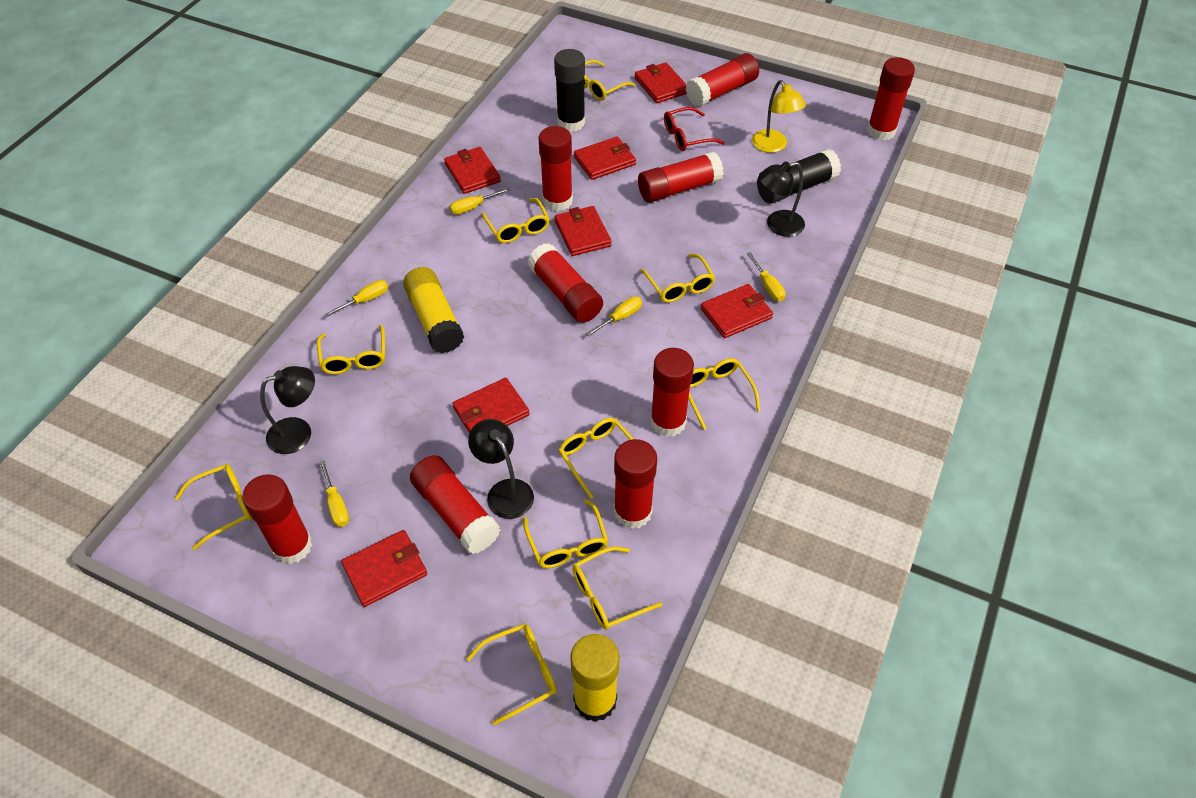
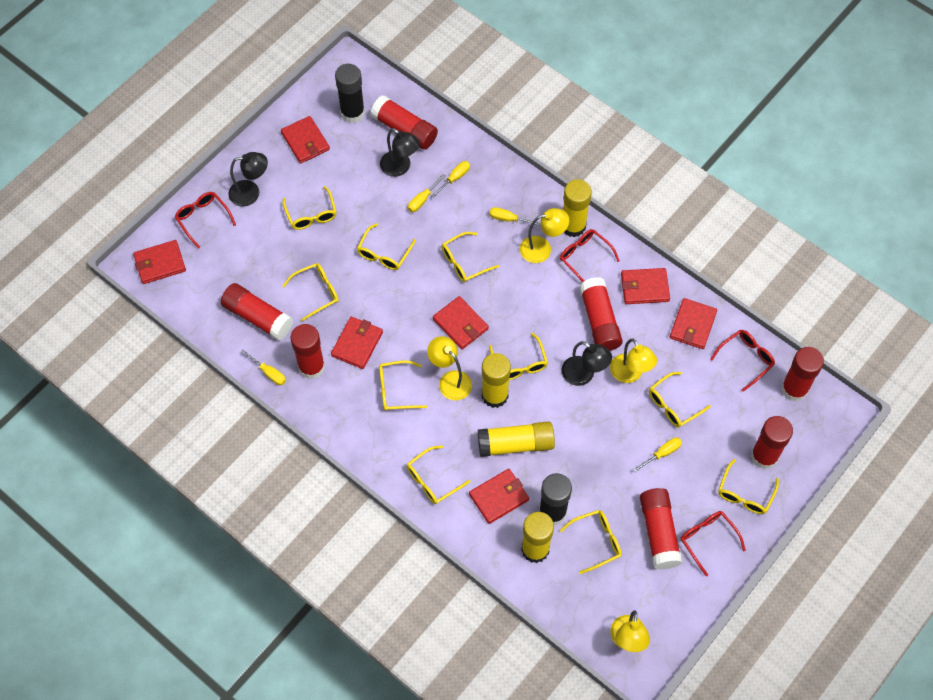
red glasses: [664,107,725,151] = 1 -> [175,192,236,249] [560,229,620,282] [680,511,746,576] [710,330,775,392] = 4
red glue stick: [242,474,312,564] [410,455,501,554] [528,243,603,323] [539,126,573,211] [614,439,657,529] [638,152,724,203] [650,348,694,437] [686,53,759,107] [867,57,915,141] = 9 -> [221,283,293,340] [290,324,325,379] [370,95,438,150] [579,277,623,351] [640,488,682,570] [751,416,793,469] [781,347,824,402] = 7
yellow glue stick: [403,267,464,353] [571,634,619,722] = 2 -> [478,421,555,457] [482,353,511,408] [521,512,554,563] [563,179,592,237] = 4
yellow lamp: [752,80,806,153] = 1 -> [427,336,472,400] [520,208,569,263] [610,339,657,383] [610,610,650,652] = 4

